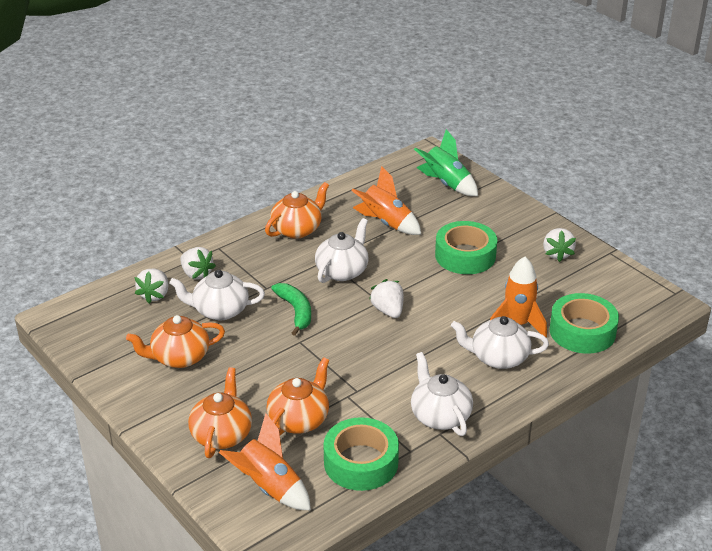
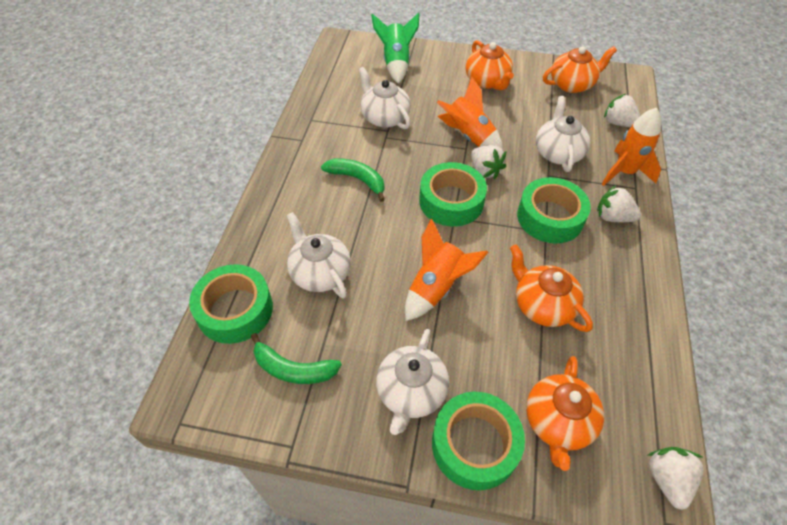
green banana: [271,283,311,336] = 1 -> [251,333,342,384] [321,158,385,202] = 2
green tape: [323,417,399,491] [435,221,497,274] [549,293,619,354] = 3 -> [189,264,273,344] [419,162,487,226] [432,392,525,490] [517,177,591,243] = 4

